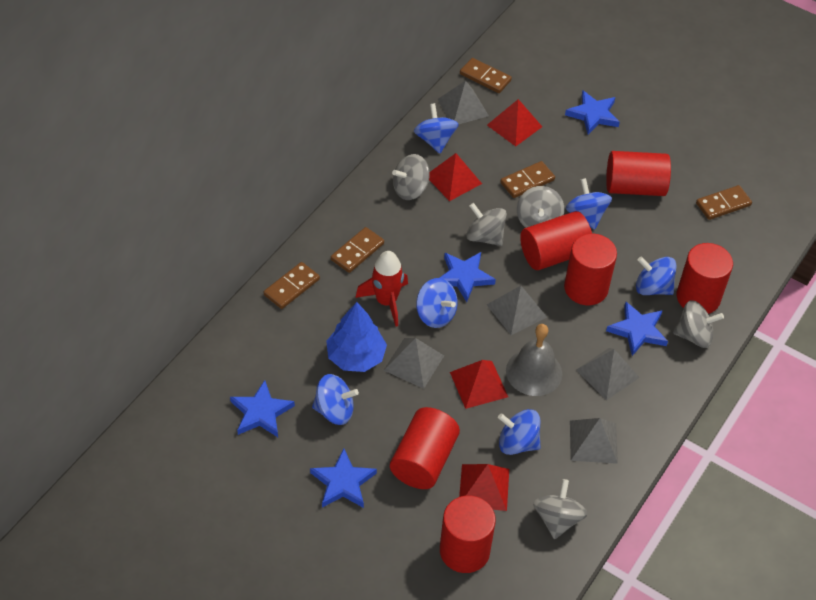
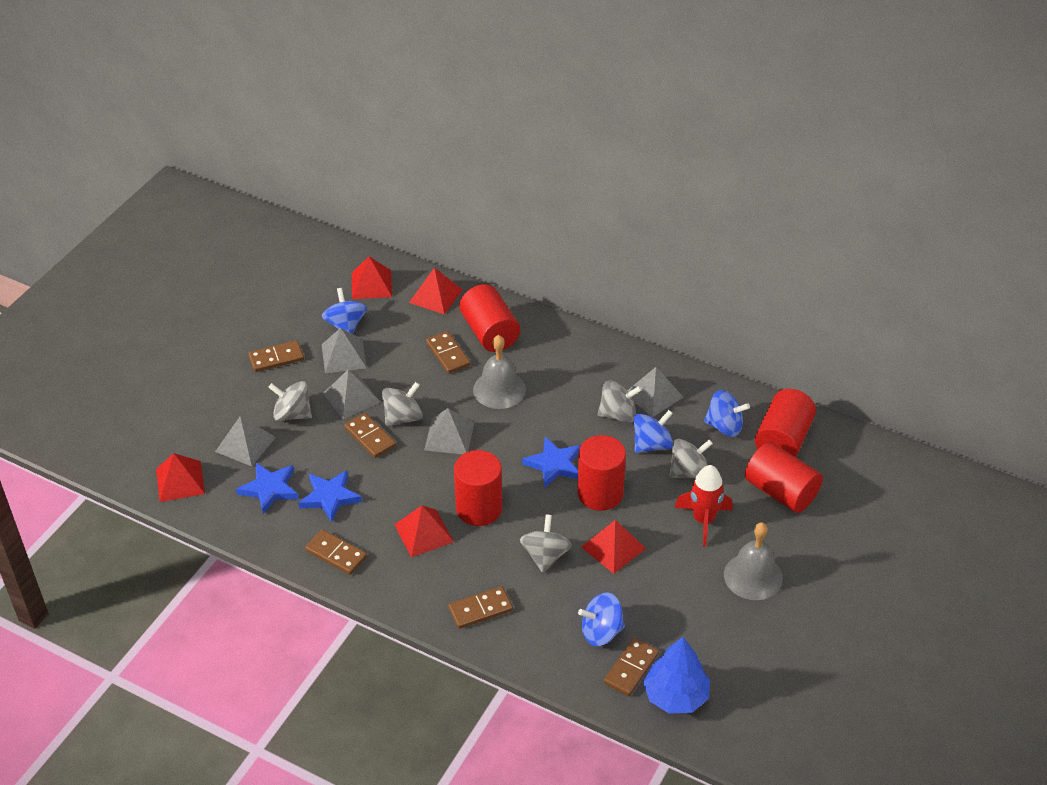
blue spinning top: [312,374,359,425] [414,103,459,153] [416,278,458,328] [498,409,541,455] [566,178,612,230] [636,256,677,295] = 6 -> [322,288,367,334] [578,592,625,646] [634,410,673,453] [704,390,750,437] = 4
blue star: [230,380,295,437] [310,448,377,508] [440,252,496,302] [565,90,620,134] [606,302,668,356] = 5 -> [236,463,299,514] [298,470,362,522] [522,437,581,488] = 3
brown domino: [264,262,320,309] [331,227,384,273] [460,58,512,93] [500,161,555,198] [696,185,752,220] = 5 -> [249,340,304,372] [305,529,367,575] [344,413,396,458] [426,331,470,374] [448,586,513,629] [604,638,659,696] = 6
grey bell: [506,324,562,396] = 1 -> [473,335,526,409] [724,522,783,600] = 2
red cylinder: [390,407,460,489] [440,496,496,573] [520,211,592,270] [564,234,617,305] [606,151,671,196] [677,243,733,314] = 6 -> [454,450,502,526] [460,284,520,352] [577,435,626,511] [745,442,823,513] [755,389,816,457] = 5
red pyramid: [429,153,482,201] [450,360,508,409] [459,464,509,511] [487,99,542,147] = 4 -> [156,453,205,502] [352,256,392,299] [394,505,454,558] [409,268,463,314] [581,520,646,574] = 5

